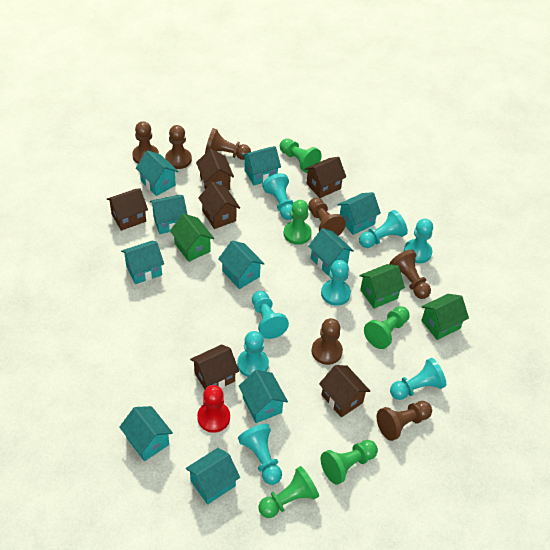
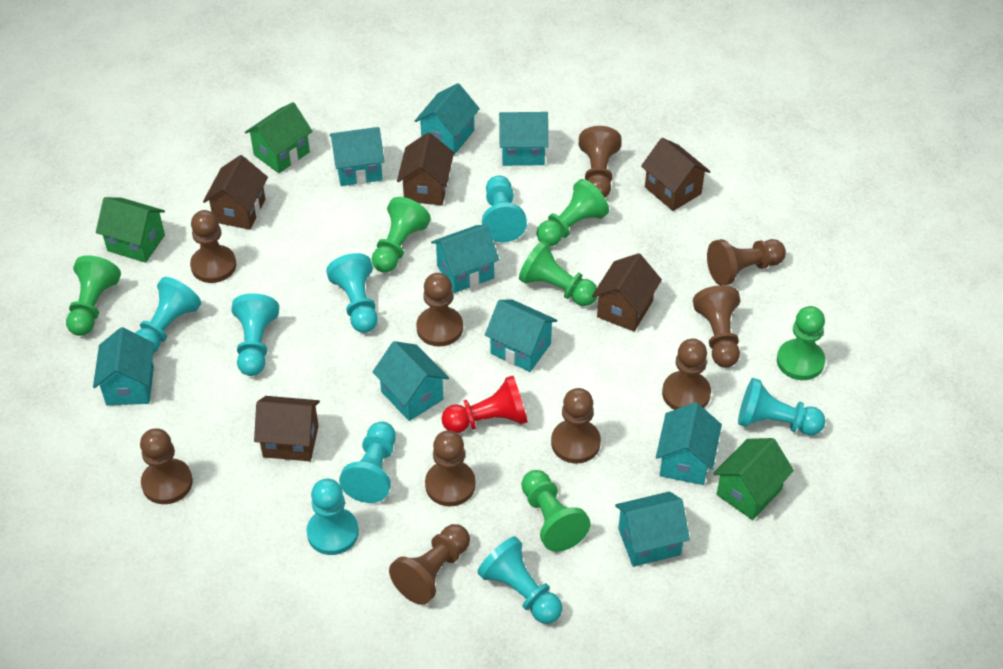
brown house: [107,188,148,231] [190,344,239,389] [196,149,234,190] [198,182,240,229] [305,157,346,198] [319,365,370,418] = 6 -> [203,155,268,230] [254,396,320,461] [397,133,454,205] [592,253,662,332] [641,138,711,211] = 5
brown pawn: [132,121,159,164] [165,125,192,169] [205,128,251,160] [308,198,346,236] [312,318,343,365] [377,401,432,441] [389,249,431,299] = 7 -> [140,428,193,504] [190,210,237,283] [389,524,470,605] [416,273,463,347] [425,430,476,506] [551,388,601,463] [579,126,622,198] [662,339,711,410] [693,285,740,368] [707,239,786,285] = 10
green pawn: [259,466,319,518] [280,138,322,173] [284,200,312,245] [321,440,378,485] [364,306,410,349] = 5 -> [66,255,121,336] [371,197,431,273] [519,241,597,306] [521,470,591,552] [536,179,609,246] [777,306,825,380] = 6
turquoise house: [119,406,173,461] [121,241,164,284] [136,151,179,196] [150,195,188,234] [186,448,240,504] [218,241,265,289] [239,370,288,423] [242,146,281,186] [308,228,354,276] [338,192,381,235] = 10 -> [93,327,154,405] [330,127,384,186] [373,341,449,421] [415,83,480,156] [431,225,499,293] [485,299,557,372] [499,112,548,166] [615,491,690,567] [656,402,722,485] = 9

